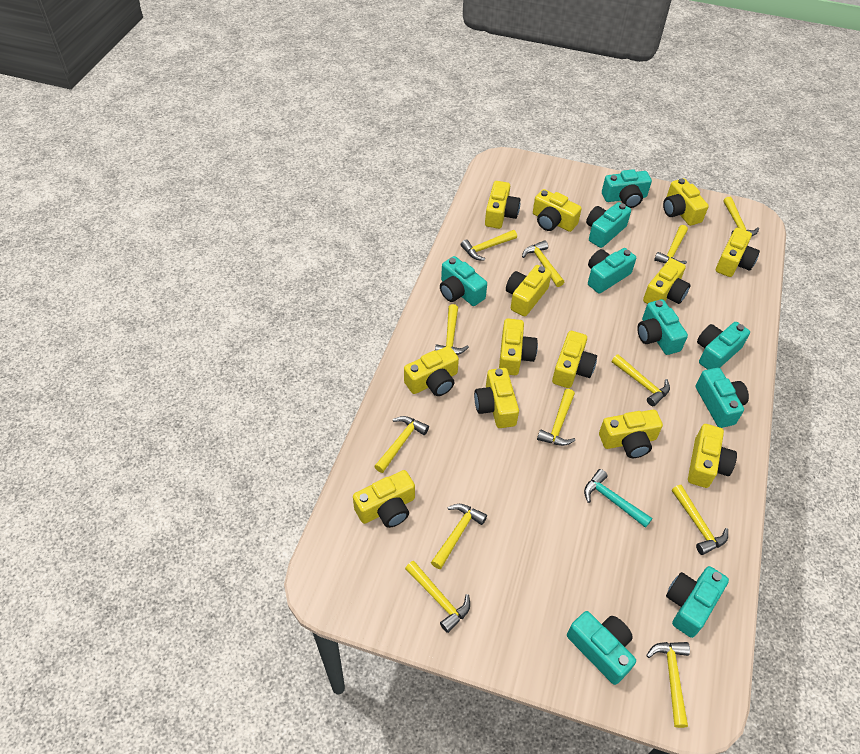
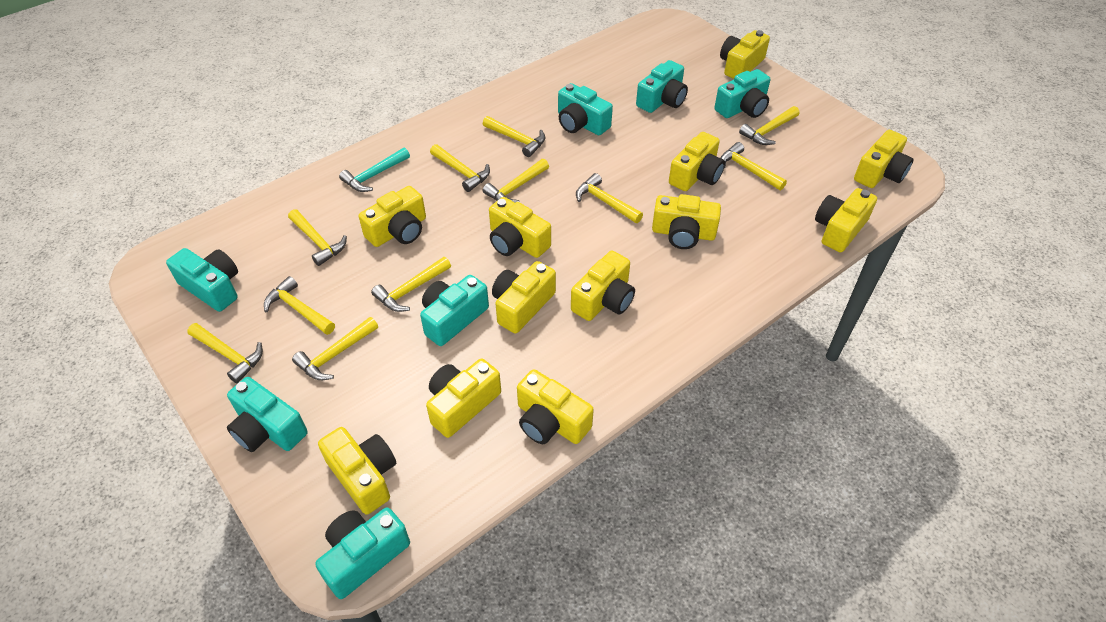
turquoise camera: [440,256,487,306] [567,611,636,685] [586,202,631,248] [588,248,636,294] [602,169,652,208] [637,299,688,355] [666,566,729,638] [696,368,749,428] [697,322,750,370] = 9 -> [166,248,238,312] [227,377,308,452] [315,507,410,599] [420,275,489,346] [558,83,613,135] [636,60,688,113] [714,69,770,118] = 7
yellow camera: [353,470,415,528] [404,346,459,396] [474,368,519,428] [485,181,520,229] [499,318,538,375] [506,265,552,316] [533,189,582,232] [552,331,597,388] [599,410,663,458] [643,258,691,304] [663,178,709,226] [688,424,737,488] [716,228,760,277] = 13 -> [318,427,396,515] [359,186,426,247] [426,358,501,438] [489,197,551,258] [492,261,556,333] [517,369,594,444] [571,251,635,321] [652,194,721,249] [669,132,725,191] [720,30,770,79] [815,188,877,253] [854,130,914,188] = 12
yellow hammer: [374,416,429,473] [405,561,470,633] [431,504,487,569] [435,304,469,355] [461,230,517,261] [522,240,564,287] [537,389,575,446] [612,354,670,406] [647,642,690,728] [654,225,688,264] [672,485,728,555] [724,197,759,236] = 12 -> [187,323,263,383] [264,276,335,335] [288,209,347,266] [292,317,378,380] [371,257,451,312] [430,144,490,192] [483,116,545,157] [483,159,549,203] [576,173,643,223] [720,142,787,190] [739,106,799,145] = 11

